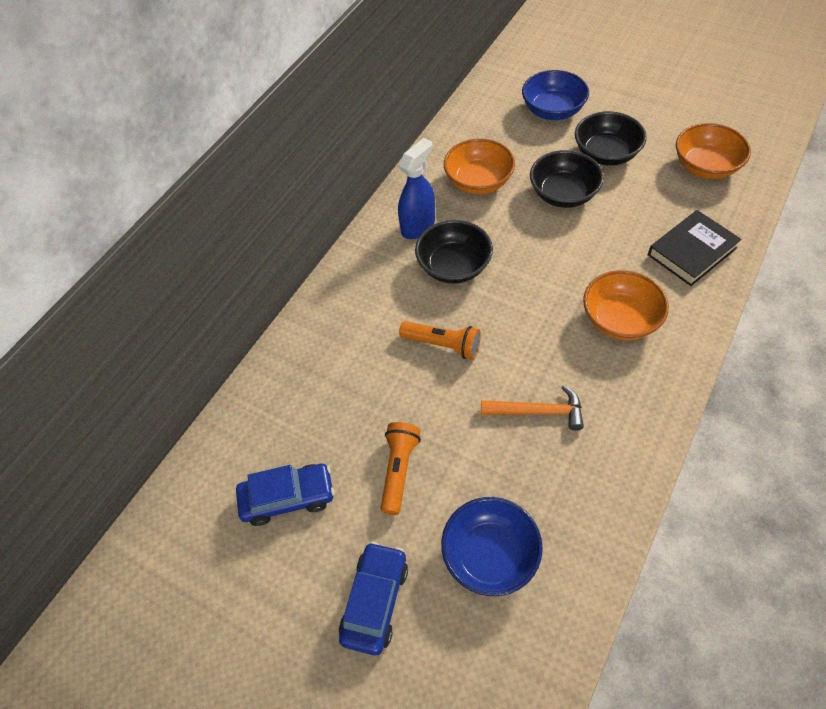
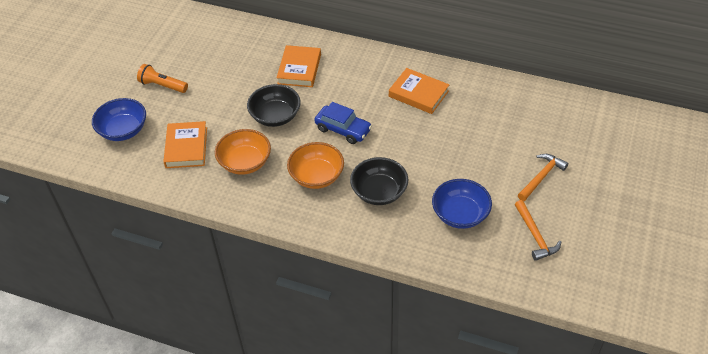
black book: [648,210,742,286] = 1 -> none = 0
black bowl: [415,220,493,284] [530,150,604,208] [575,111,647,166] = 3 -> [247,84,301,127] [350,157,408,205] = 2
blue car: [236,464,335,526] [339,542,408,655] = 2 -> [314,102,372,144] = 1
blue spray bottle: [398,138,435,239] = 1 -> none = 0
orange book: none = 0 -> [163,121,207,168] [276,45,321,87] [389,68,449,114] = 3
orange bowl: [444,138,515,194] [583,270,669,340] [676,123,751,179] = 3 -> [215,129,271,175] [287,142,344,189] = 2
orange flashlight: [380,422,421,515] [399,321,481,359] = 2 -> [137,64,188,93] = 1
orange hammer: [481,385,584,431] = 1 -> [515,200,561,261] [518,154,568,201] = 2

